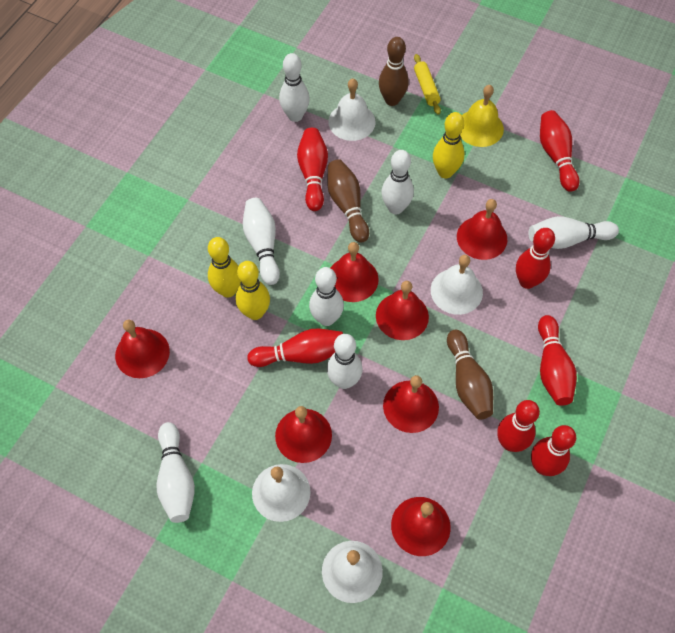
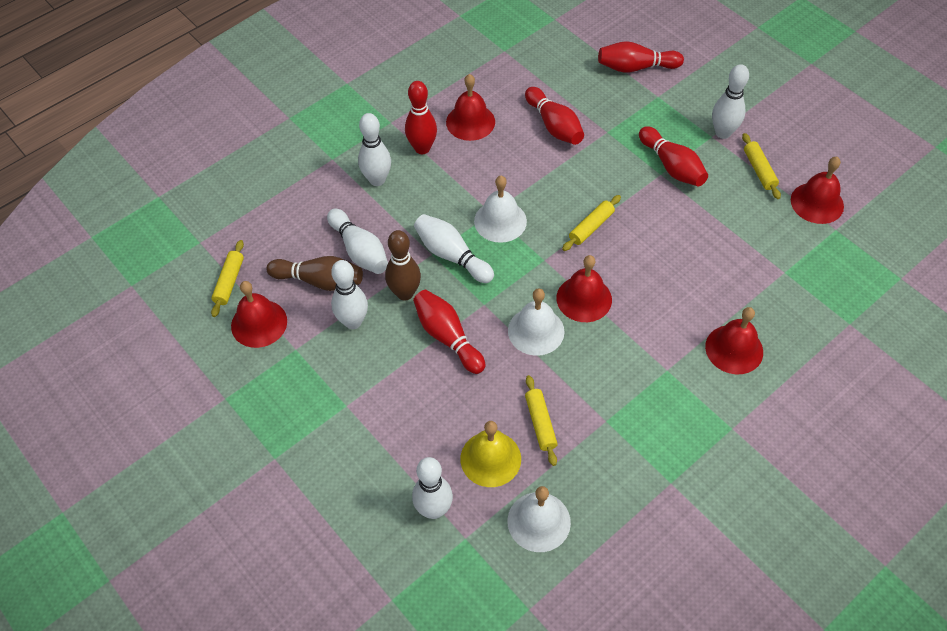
brown bowling pin: [327,159,369,243] [379,37,409,106] [447,330,493,420] = 3 -> [266,256,363,291] [385,230,421,301] = 2
red bell: [115,320,170,378] [275,406,332,463] [331,242,379,302] [376,281,429,340] [383,375,439,433] [391,497,451,556] [457,199,507,260] = 7 -> [231,281,287,348] [446,74,495,141] [556,255,612,322] [705,307,763,375] [791,157,844,224] = 5
red bowling pin: [247,329,343,367] [297,128,328,211] [497,400,540,452] [516,228,555,289] [531,425,576,476] [538,315,577,406] [540,110,579,192] = 7 -> [405,81,437,154] [413,290,485,374] [525,87,584,145] [598,41,684,73] [639,126,708,186] = 5
white bell: [252,464,311,522] [322,541,383,603] [328,79,376,141] [431,255,483,315] = 4 -> [474,176,527,243] [507,486,571,552] [508,288,565,356] = 3
white bowling pin: [157,422,195,523] [243,198,280,285] [279,53,310,122] [309,267,344,326] [327,334,363,389] [382,150,414,214] [529,216,619,249] = 7 -> [327,209,388,274] [331,260,368,329] [358,113,391,186] [412,457,453,519] [414,214,494,283] [712,64,749,139] = 6
yellow bowling pin: [208,237,241,298] [236,261,270,320] [433,112,464,178] = 3 -> none = 0
yellow rolling pin: [414,54,441,115] = 1 -> [211,240,244,317] [525,375,558,466] [562,195,621,251] [742,133,781,199] = 4

